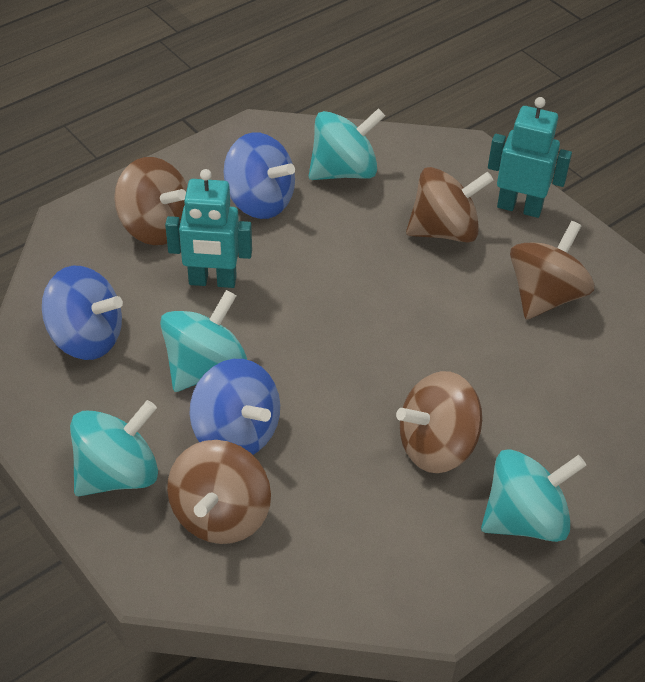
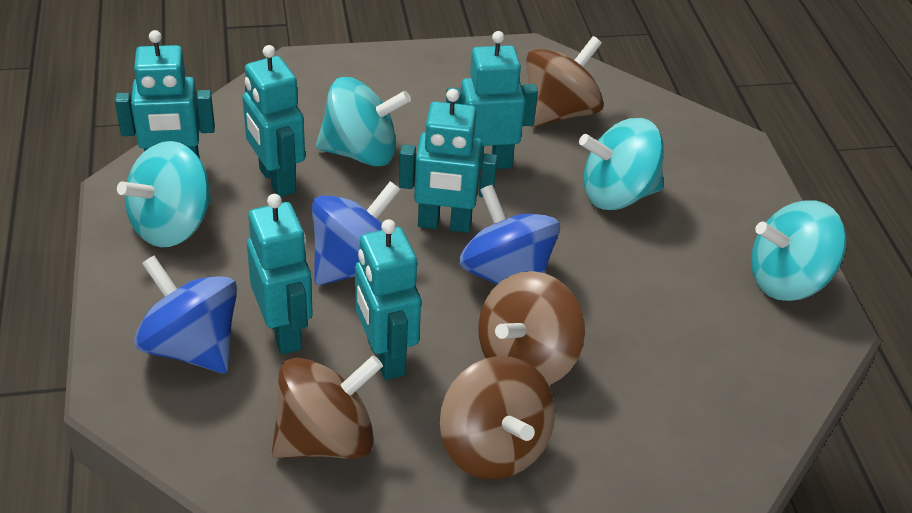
brown spinning top: [114,157,187,245] [167,440,271,544] [396,371,482,473] [406,167,494,243] [510,221,594,320] = 5 -> [272,355,383,459] [440,356,555,479] [478,271,585,385] [526,36,604,127] = 4
turquoise robot: [165,169,252,288] [488,97,572,218] = 2 -> [115,30,215,157] [242,45,305,197] [247,194,313,354] [355,219,421,380] [399,89,497,233] [446,31,538,170] = 6

